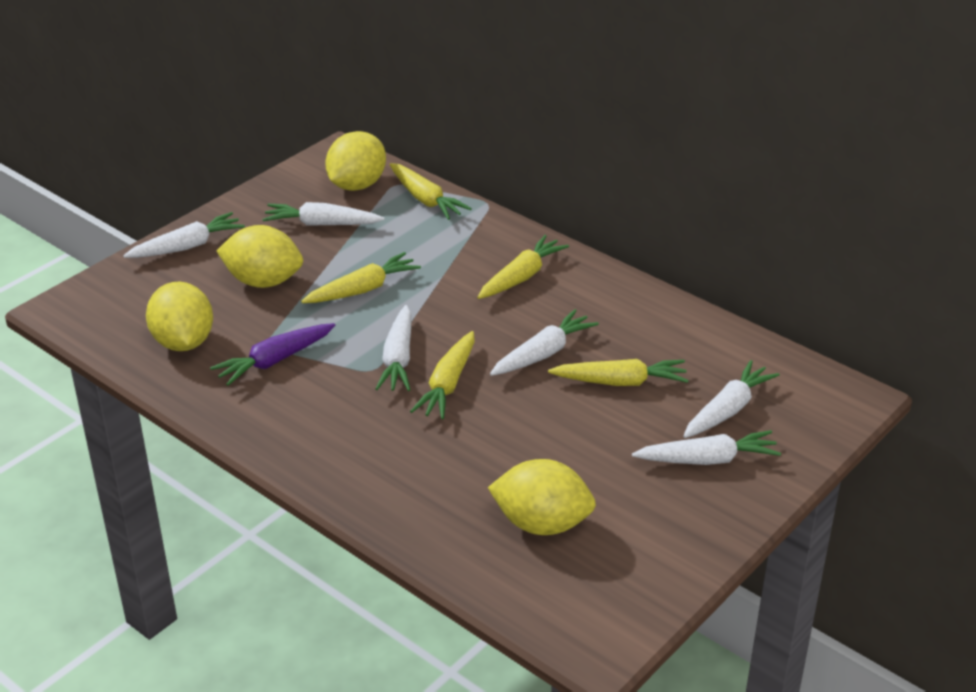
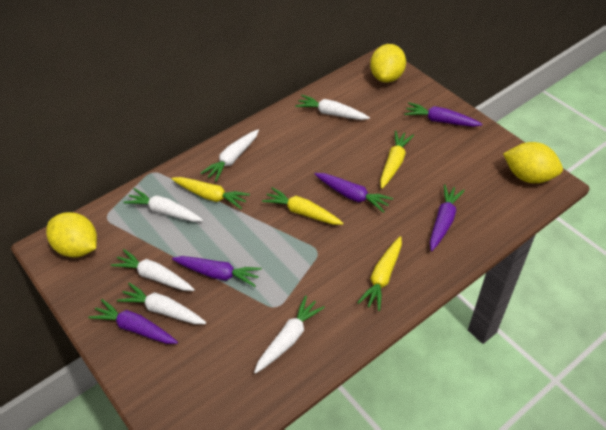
purple carrot: [210,323,335,386] = 1 -> [88,299,178,344] [172,256,262,287] [315,173,393,213] [404,102,483,127] [430,184,465,251] = 5
yellow carrot: [301,252,421,303] [390,163,472,220] [410,331,475,419] [477,235,569,299] [548,359,689,386] = 5 -> [171,177,250,209] [262,187,343,225] [357,236,402,311] [380,131,414,189] = 4
yellow lemon: [146,281,213,351] [217,225,303,288] [325,131,386,191] [488,459,596,535] = 4 -> [46,212,97,257] [370,44,406,83] [503,142,563,183] = 3

